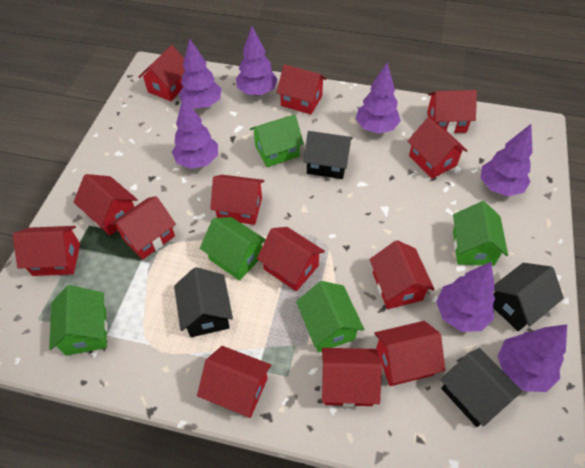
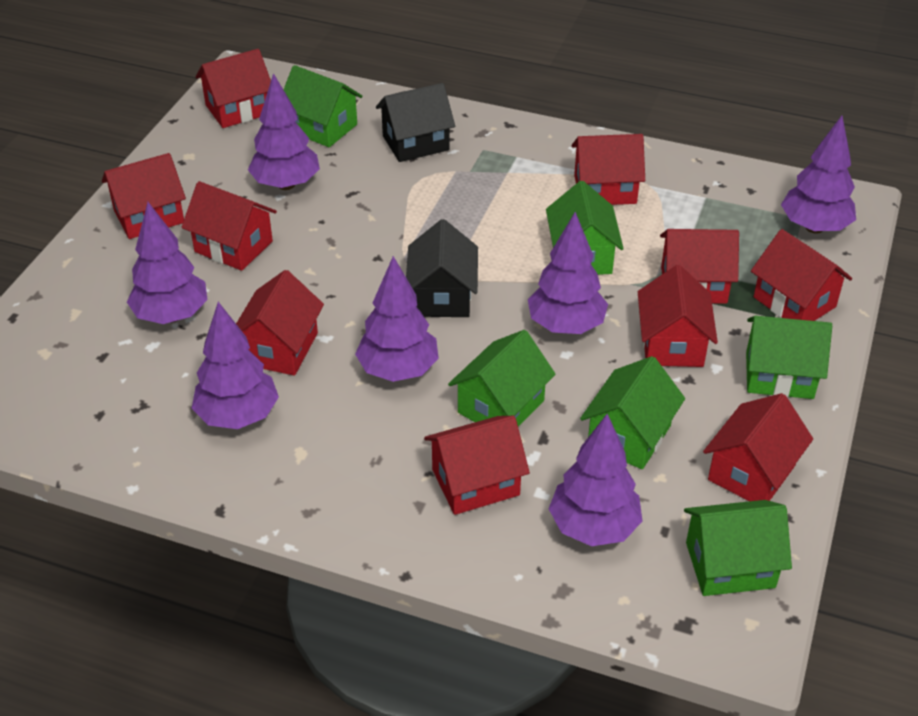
black house: [174,267,233,337] [303,131,353,179] [441,348,522,427] [493,263,564,331] = 4 -> [376,83,455,162] [406,219,478,317] = 2
green house: [49,285,107,356] [200,217,266,281] [250,114,304,167] [296,281,364,353] [453,201,508,266] = 5 -> [283,65,363,147] [448,330,556,427] [546,181,624,275] [580,356,685,469] [684,500,792,596] [746,316,832,399] = 6
red house: [13,226,80,276] [74,174,138,236] [110,196,176,260] [139,45,185,101] [197,346,272,418] [210,175,264,225] [257,227,325,291] [276,64,327,115] [322,348,382,407] [369,240,435,309] [375,321,445,386] [408,117,468,179] [427,90,477,134] = 13 -> [102,153,186,239] [182,181,277,271] [196,49,271,128] [236,270,324,376] [424,416,530,515] [572,134,645,205] [638,265,718,367] [660,229,739,304] [703,393,813,501] [751,229,852,321] = 10

